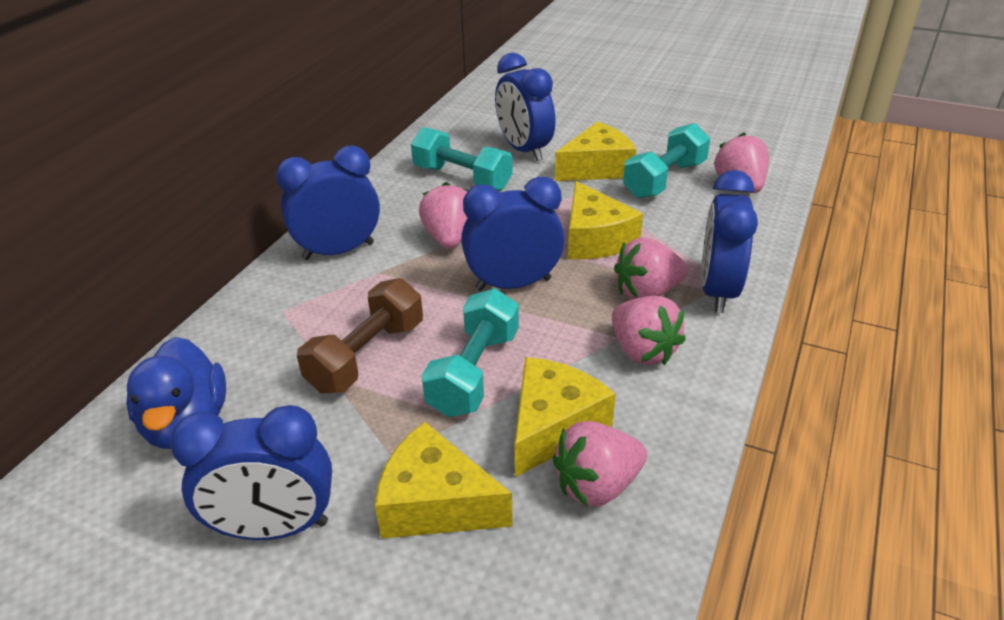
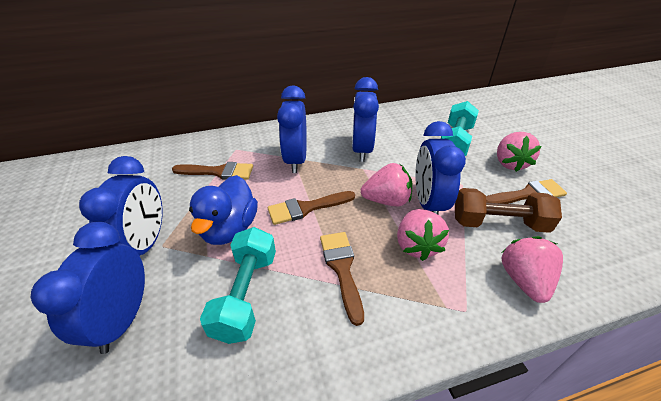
brown brush: none = 0 -> [172,162,253,180] [268,191,355,225] [320,232,364,326] [486,179,567,204] = 4
pink strawberry: [419,182,468,249] [552,421,647,507] [612,296,686,365] [614,237,688,300] [714,133,769,193] = 5 -> [361,163,412,206] [397,209,449,261] [497,132,541,172] [501,236,563,303] = 4
turquoise dumbbell: [411,127,513,191] [422,289,519,417] [623,123,710,198] = 3 -> [200,227,276,344] [441,101,479,156] = 2
yellow cheese: [375,422,513,539] [515,357,616,477] [555,121,636,181] [568,181,643,259] = 4 -> none = 0

